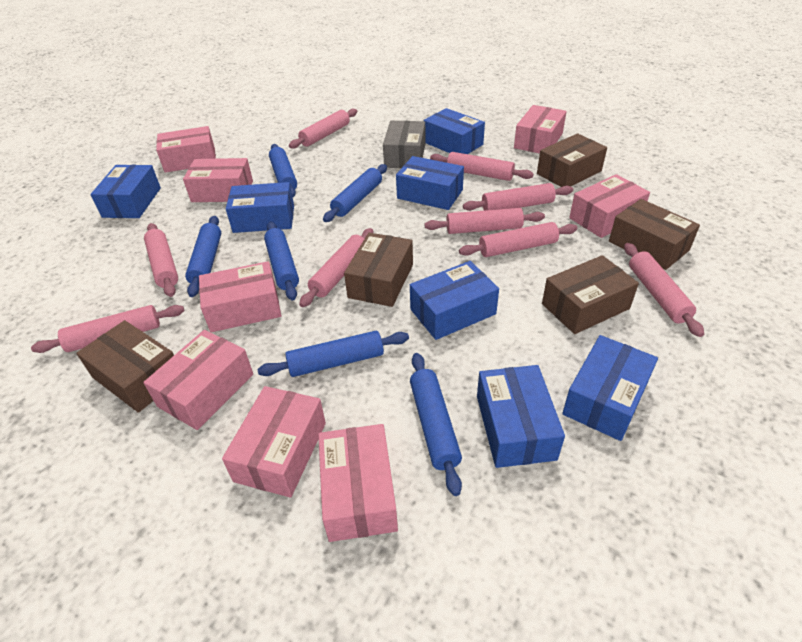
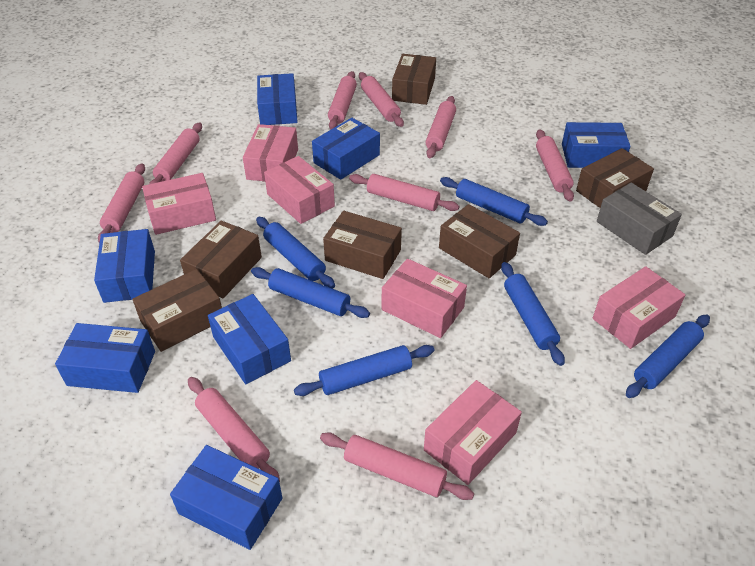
brown box: [76,320,174,413] [344,233,413,307] [537,133,607,187] [542,255,639,334] [609,199,700,270] = 5 -> [132,269,222,352] [180,220,262,298] [323,211,402,279] [392,54,436,105] [439,204,520,278] [576,148,654,208] = 6
pink box: [143,330,253,430] [156,126,216,173] [183,158,253,202] [199,261,281,332] [222,386,326,498] [318,424,398,542] [514,105,567,154] [569,174,650,238] = 8 -> [142,173,216,235] [243,124,298,182] [264,156,335,224] [382,259,467,338] [424,380,522,485] [593,266,685,349] = 6

